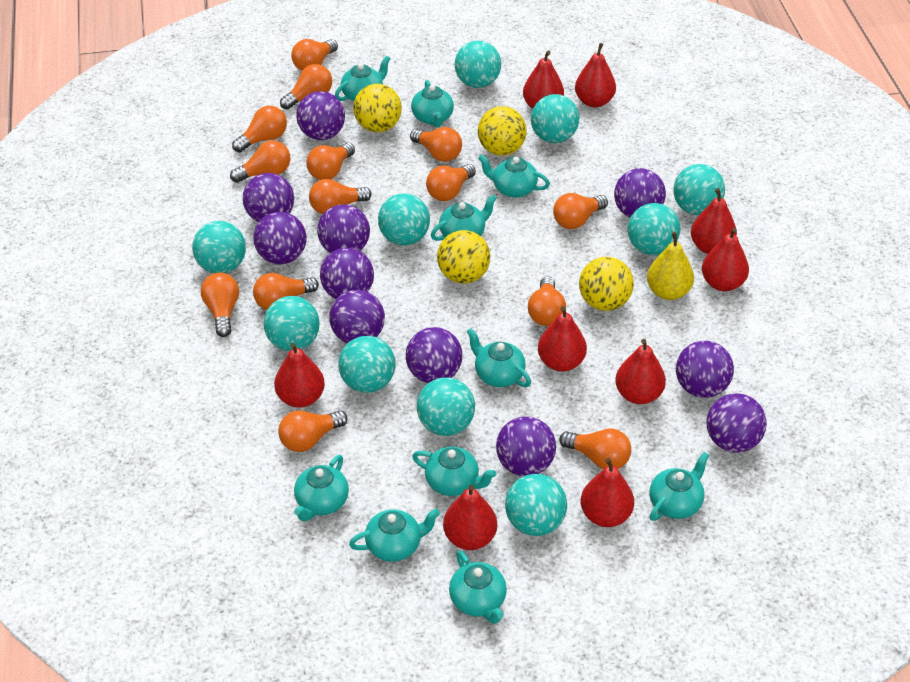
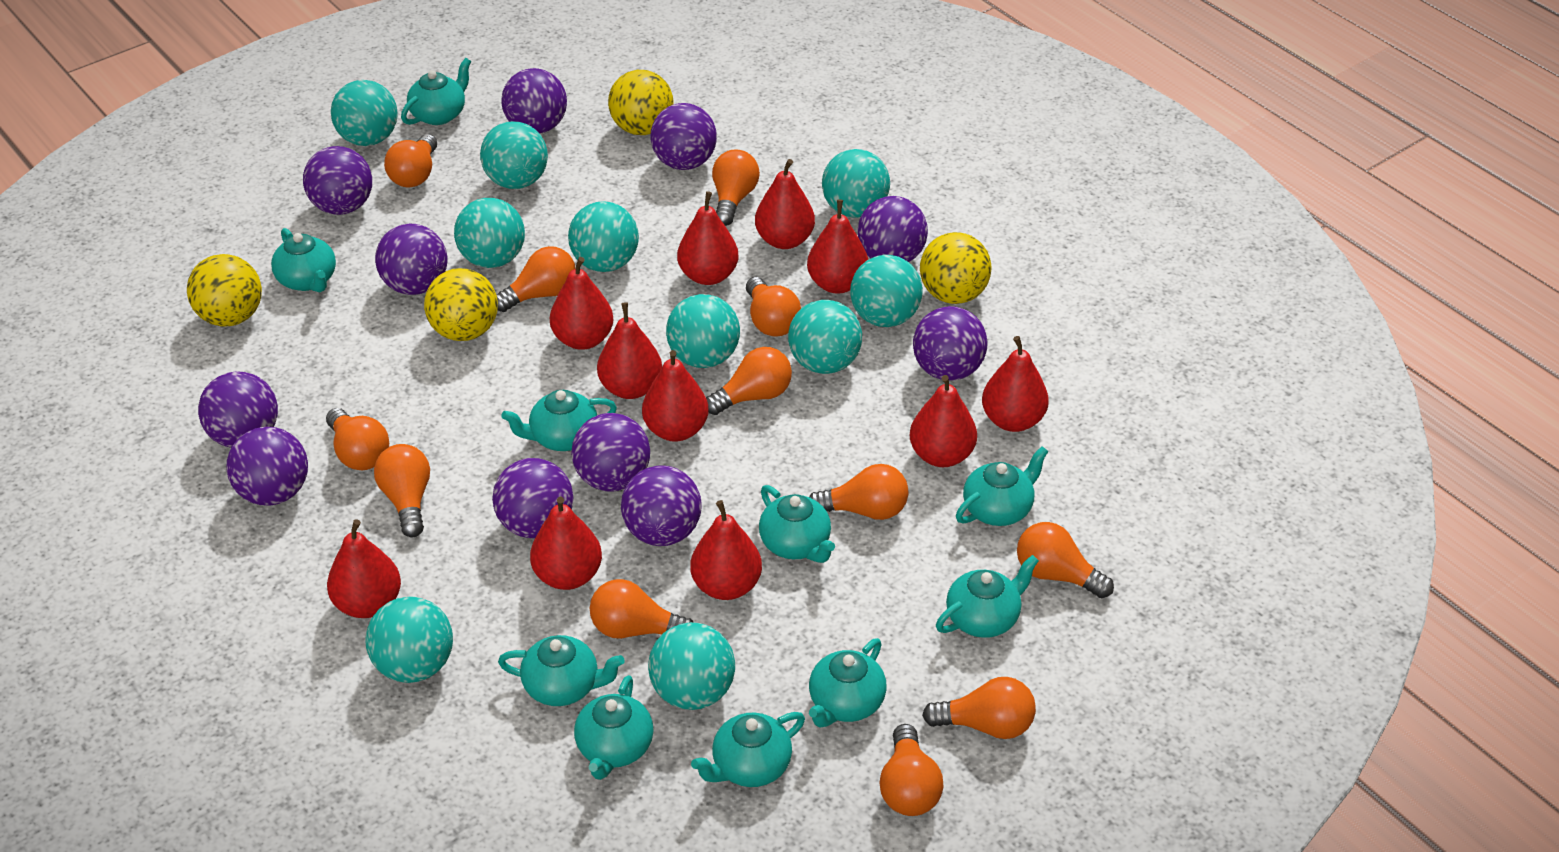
orange light bulb: [201,272,239,337] [230,140,290,183] [232,106,287,152] [253,273,319,310] [278,410,347,452] [280,64,332,110] [291,39,338,71] [306,142,355,180] [309,179,372,214] [410,127,462,162] [426,164,476,201] [528,276,566,326] [553,193,608,229] [559,429,631,469] = 14 -> [326,408,389,470] [374,444,430,537] [384,134,437,187] [496,246,576,312] [590,579,693,639] [706,347,792,415] [712,150,760,226] [746,277,801,337] [809,464,909,520] [879,724,944,816] [922,677,1036,739] [1017,522,1114,598] = 12
red pear: [274,343,325,408] [443,485,497,550] [523,50,564,109] [538,306,587,372] [575,43,616,107] [581,458,634,527] [615,339,666,404] [691,188,737,254] [702,228,749,291] = 9 -> [327,519,401,618] [530,497,602,590] [550,257,614,350] [597,302,662,399] [642,350,709,442] [677,191,739,285] [690,500,762,600] [755,159,815,249] [807,199,868,294] [910,375,977,467] [982,336,1049,432] = 11
yellow pear: [647,232,694,300] = 1 -> none = 0

